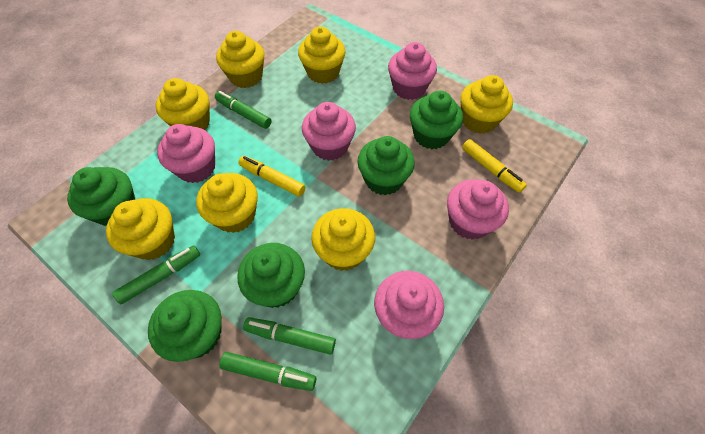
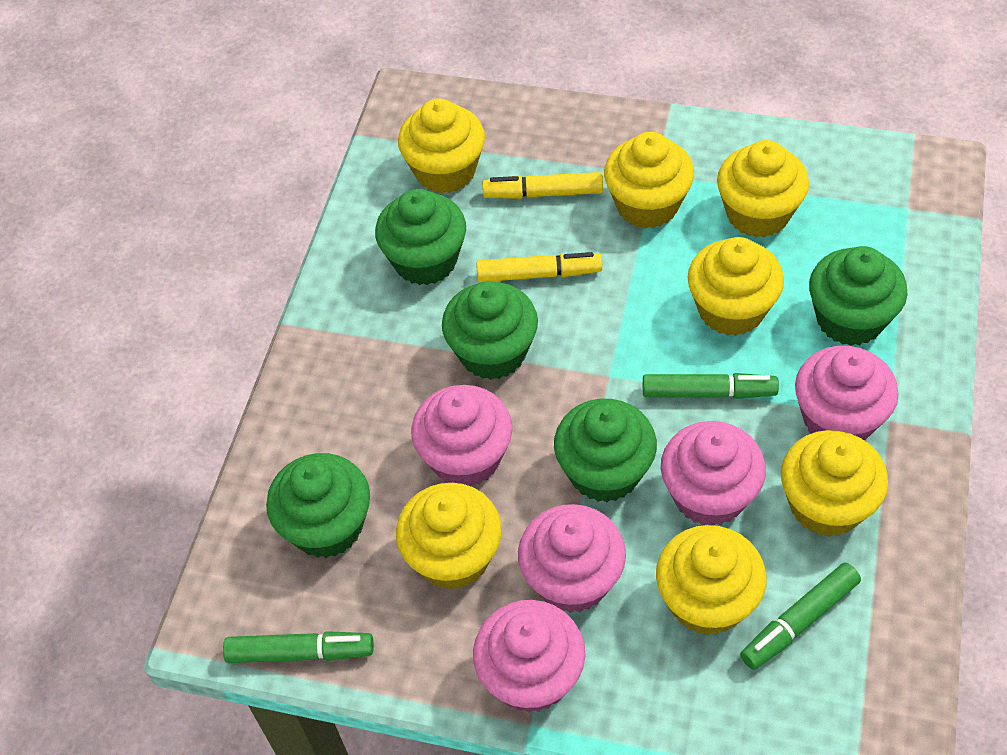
green marker: [112,245,200,304] [215,91,271,129] [219,352,316,391] [243,317,336,355] = 4 -> [223,631,374,663] [643,373,779,399] [740,563,861,670] = 3

